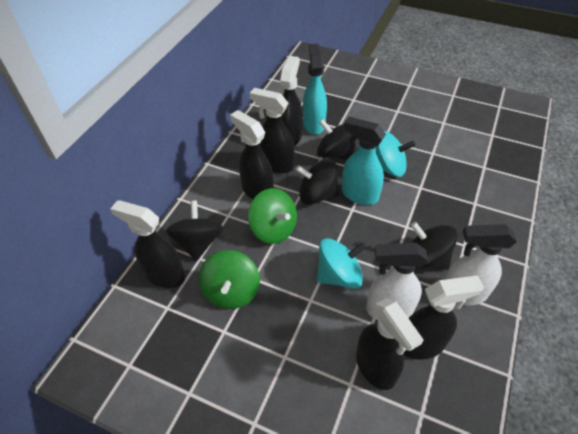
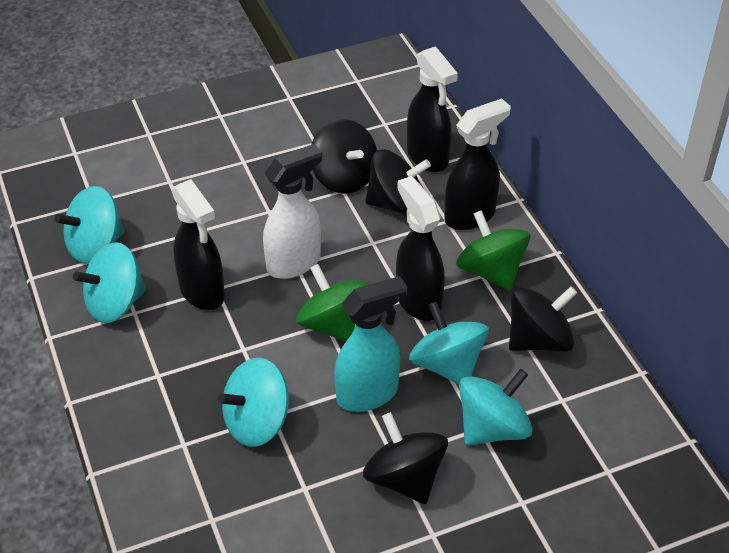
black spray bottle: [110,200,185,288] [230,110,274,199] [250,88,295,174] [280,56,303,146] [356,298,424,390] [404,275,484,359] = 6 -> [172,179,225,310] [396,176,445,321] [407,46,458,172] [444,98,511,230] = 4
turquoise spinning top: [317,238,367,289] [376,131,416,177] = 2 -> [55,186,124,263] [73,242,146,323] [218,358,290,447] [409,301,489,384] [459,369,532,445] = 5
turquoise spray bottle: [303,44,327,135] [342,117,386,205] = 2 -> [334,276,408,412] = 1
white spray bottle: [366,243,428,320] [445,224,517,305] = 2 -> [263,144,322,279] = 1

